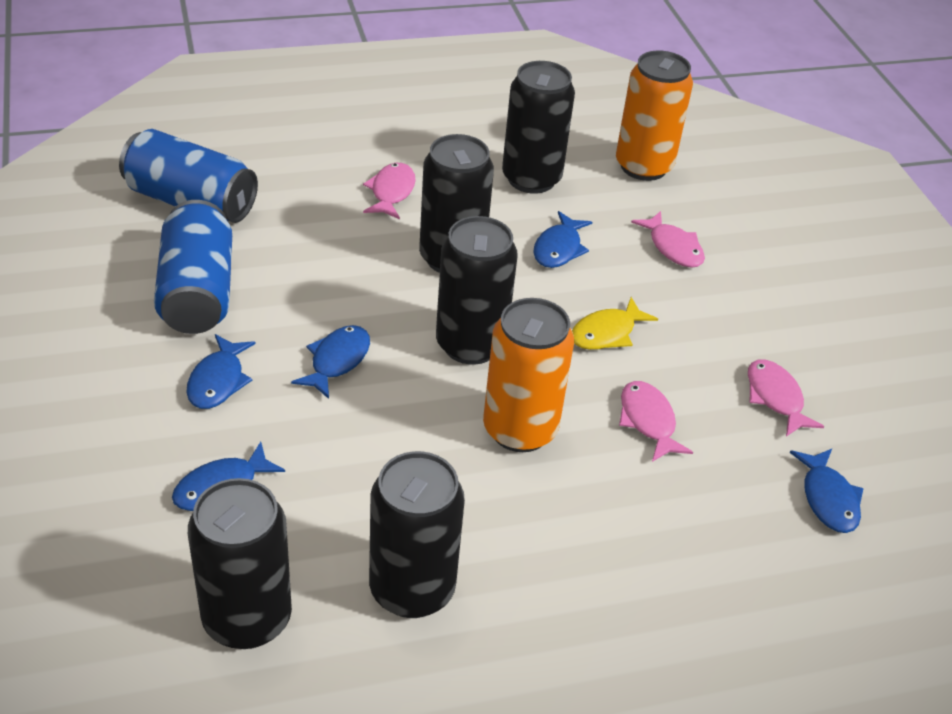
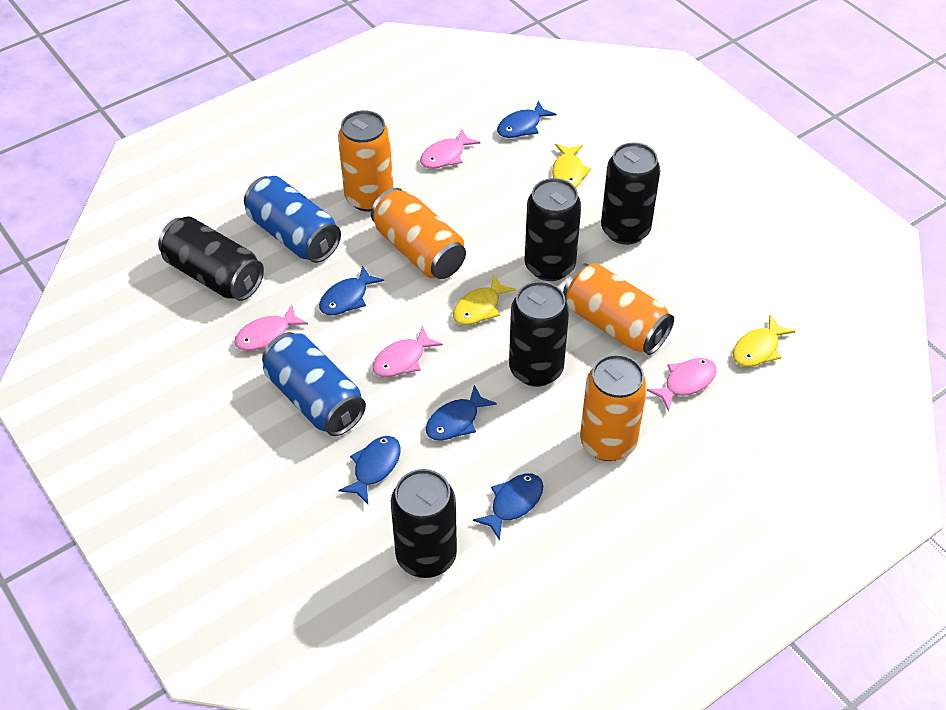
orange can: [483,298,574,452] [616,50,693,181] = 2 -> [338,110,393,212] [371,188,466,279] [563,263,674,355] [580,354,647,461] = 4
yellow fish: [572,297,658,350] = 1 -> [453,275,516,325] [552,144,591,188] [733,315,795,367] = 3

